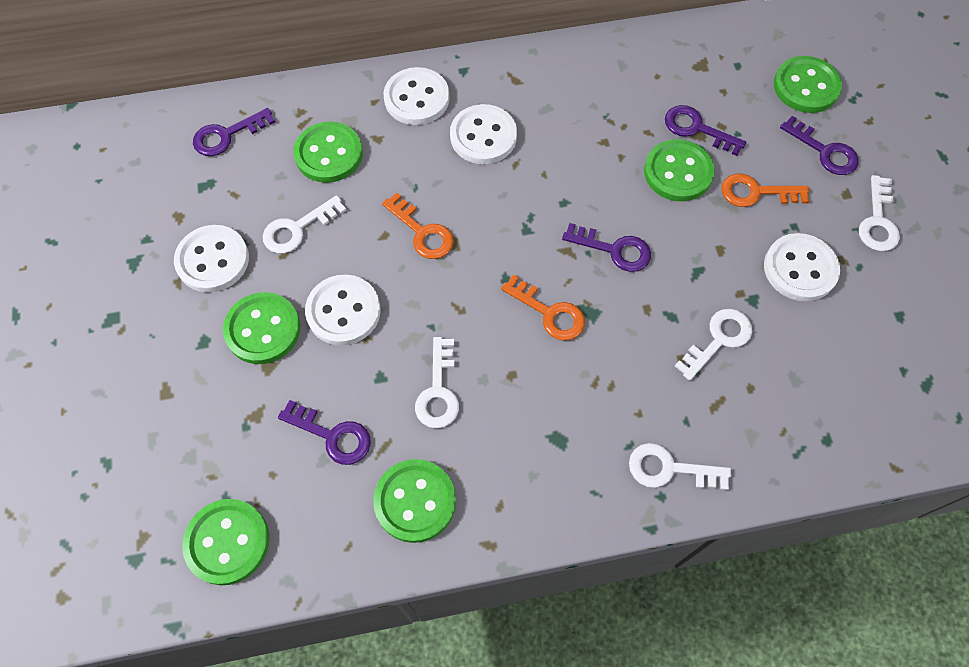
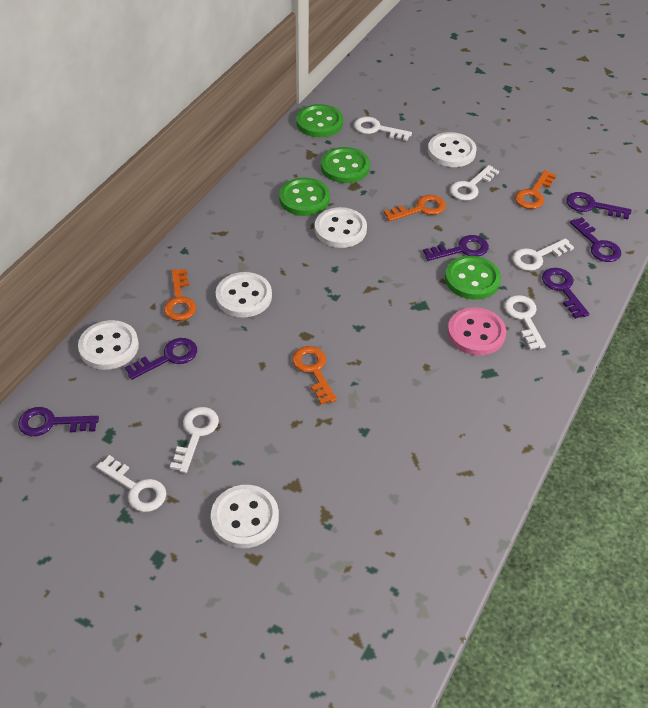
green button: [182,499,269,585] [223,292,300,364] [294,122,363,183] [374,459,456,543] [644,139,715,201] [774,56,842,113] = 6 -> [279,178,330,216] [296,104,343,137] [321,147,370,183] [445,256,501,300] = 4
orange key: [382,193,454,259] [501,274,585,341] [721,174,809,207] = 3 -> [164,269,196,321] [292,346,337,405] [384,195,446,222] [515,170,557,209] = 4
pink button: none = 0 -> [447,307,506,355] = 1
purple key: [193,108,275,156] [278,400,371,465] [562,223,651,272] [665,105,746,156] [780,116,859,175] = 5 -> [18,407,99,436] [125,338,197,380] [423,235,489,261] [542,268,589,319] [566,192,632,220] [570,217,621,262] = 6
white key: [263,195,346,253] [415,337,459,428] [629,443,731,490] [675,309,752,381] [859,175,900,251] = 5 -> [96,455,166,512] [170,407,219,473] [354,117,412,141] [450,165,499,201] [504,295,546,349] [512,238,574,271] = 6

